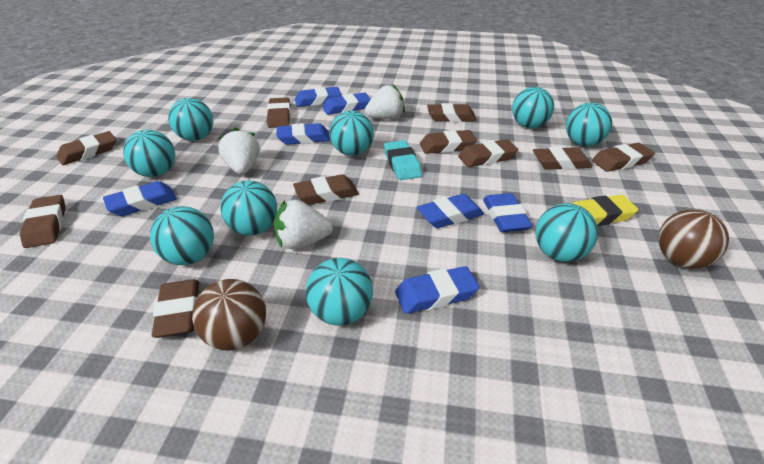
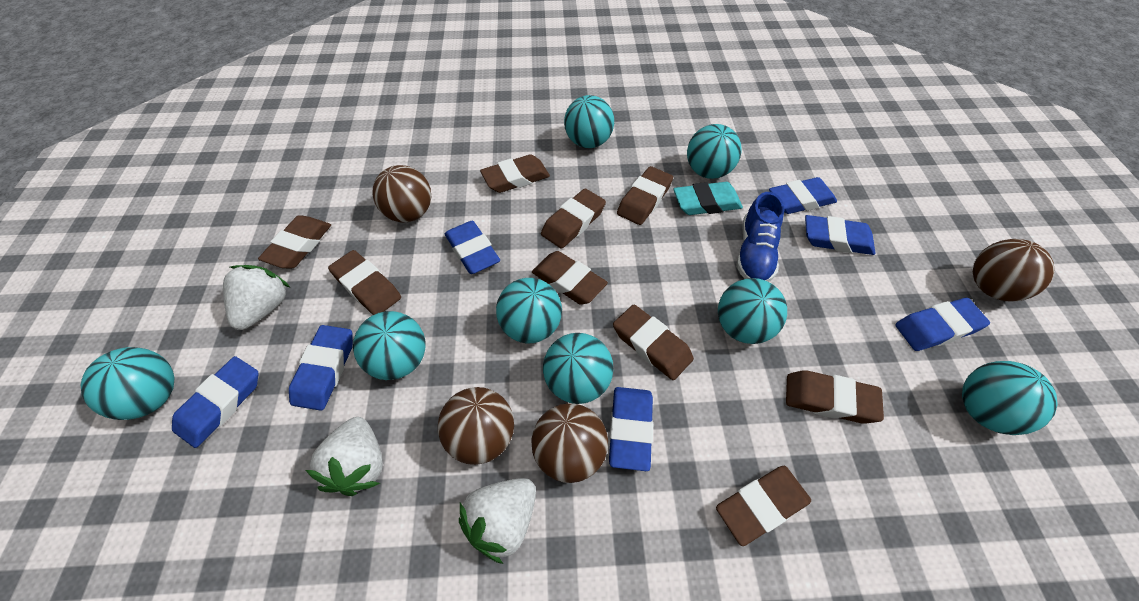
blue shoe: none = 0 -> [736,192,785,282] = 1
brown ball: [192,279,266,351] [658,209,729,269] = 2 -> [373,165,432,222] [438,387,514,465] [531,403,608,483] [973,239,1054,301] = 4
brown eraser: [20,195,66,248] [57,131,116,165] [152,279,199,338] [267,97,291,128] [293,175,359,205] [420,130,477,154] [427,103,476,122] [458,139,518,167] [533,147,592,170] [592,143,655,172] = 10 -> [258,215,331,268] [328,250,401,315] [480,154,550,193] [532,251,608,305] [541,189,606,249] [613,304,694,380] [617,166,673,225] [716,466,811,546] [786,370,884,424] = 9
turquoise ball: [123,129,175,177] [150,206,214,265] [168,98,213,141] [220,181,277,236] [306,258,373,326] [330,111,374,156] [512,87,554,128] [535,203,598,262] [566,103,612,146] = 9 -> [80,347,174,420] [353,311,425,380] [496,278,562,343] [543,333,613,404] [564,95,614,148] [687,124,741,179] [718,278,787,344] [962,361,1058,435] = 8
yellow eraser: [572,195,638,226] = 1 -> none = 0

